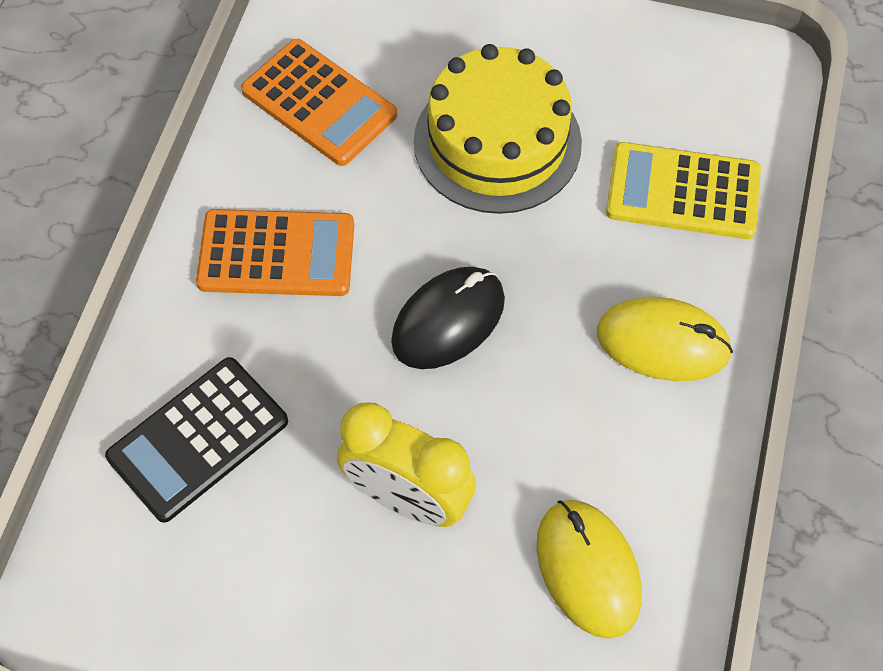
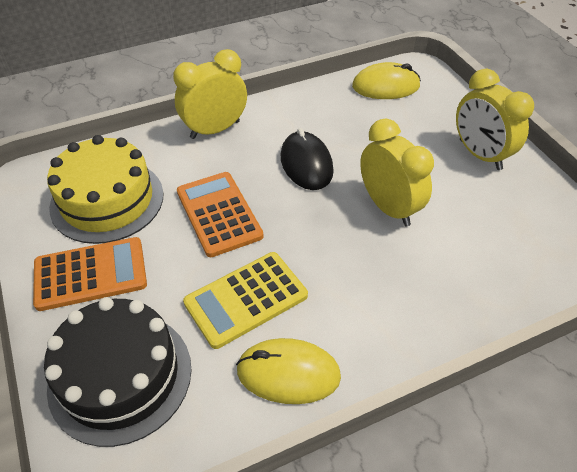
black cake: none = 0 -> [44,297,192,447] = 1
black calculator: [105,357,288,523] = 1 -> none = 0
yellow clock: [337,403,476,527] = 1 -> [173,49,247,139] [360,119,434,226] [456,69,534,170] = 3

